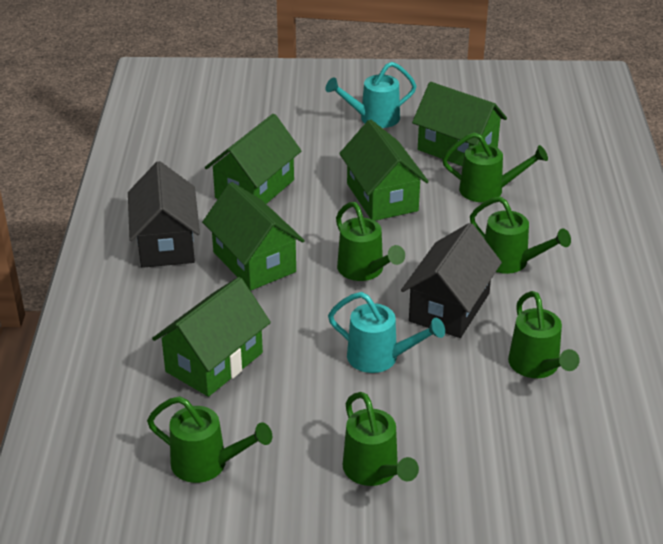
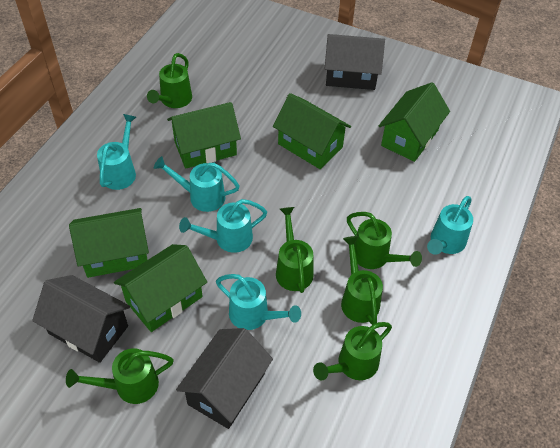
black house: [128,161,200,268] [401,223,502,338] = 2 -> [32,275,130,363] [176,328,273,429] [324,34,385,90] = 3
turquoise watering can: [325,62,416,128] [328,292,445,373] = 2 -> [97,114,136,190] [154,156,240,212] [179,199,267,253] [216,274,301,330] [427,196,473,255] = 5

